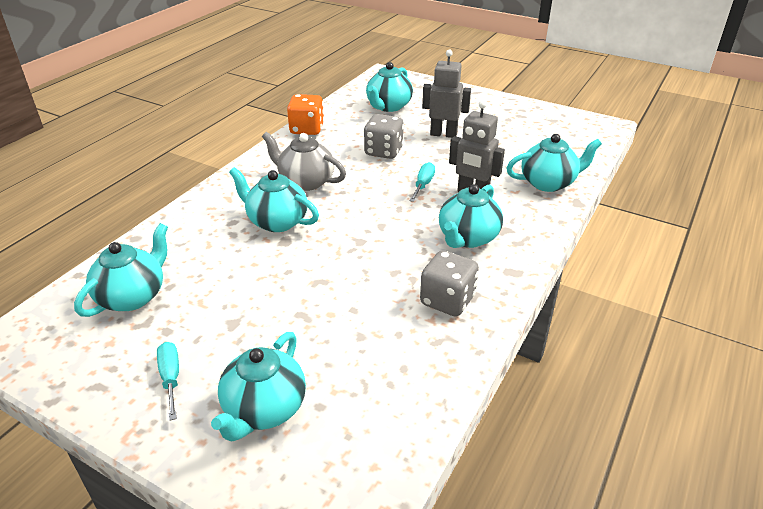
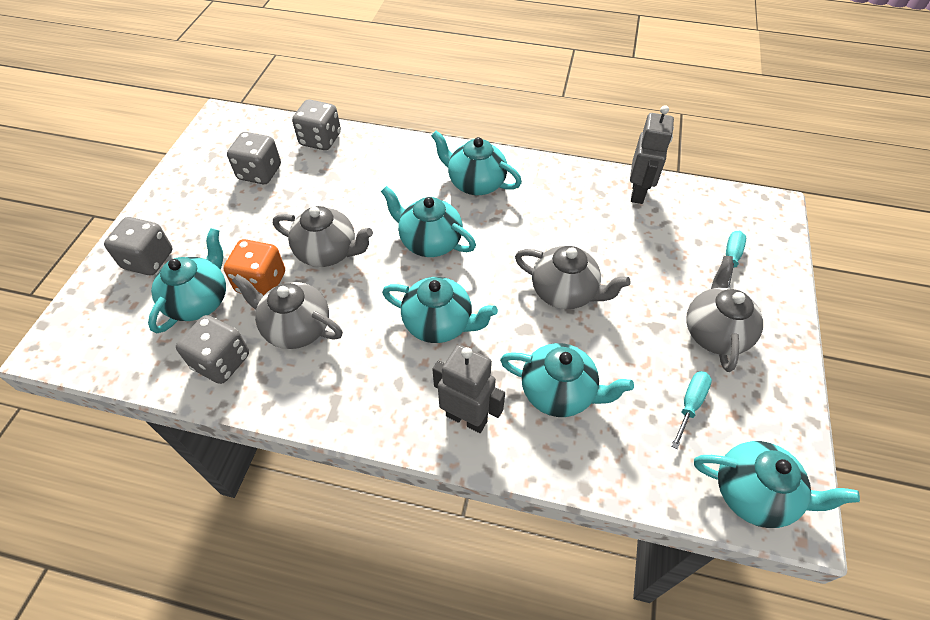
grey dice: [364,114,404,159] [420,250,479,317] = 2 -> [104,217,173,275] [176,315,249,384] [227,132,281,184] [292,99,341,150] = 4
grey teapot: [262,132,346,191] = 1 -> [232,274,343,349] [273,206,373,267] [515,246,631,309] [686,256,763,372] = 4

